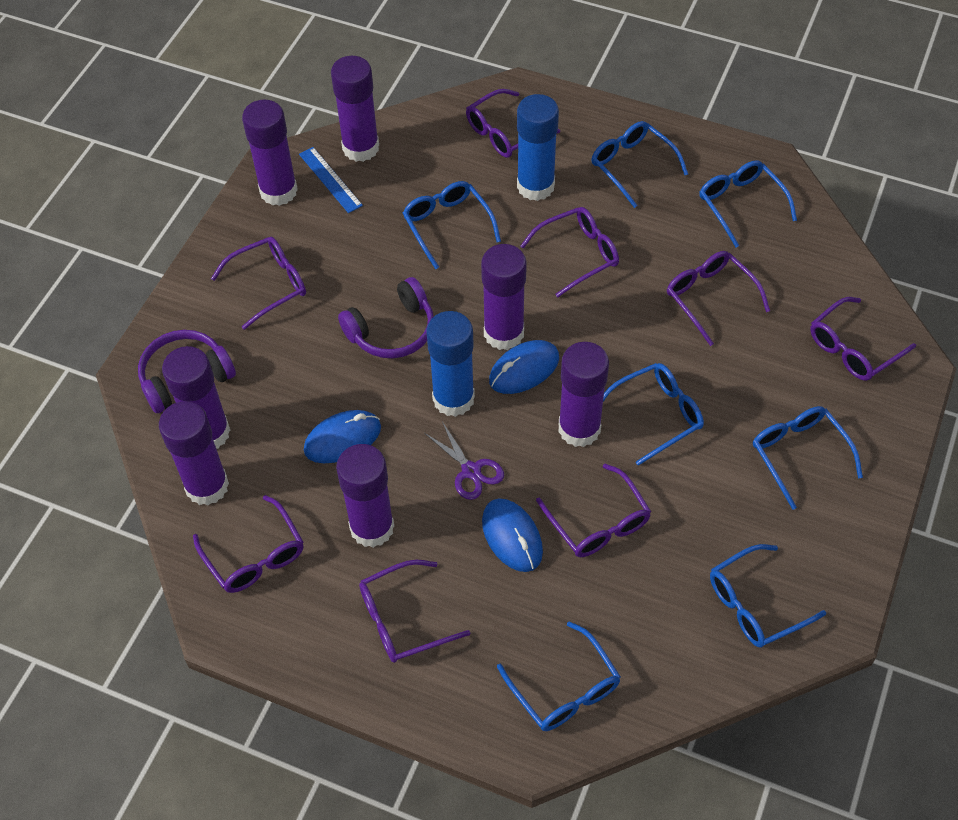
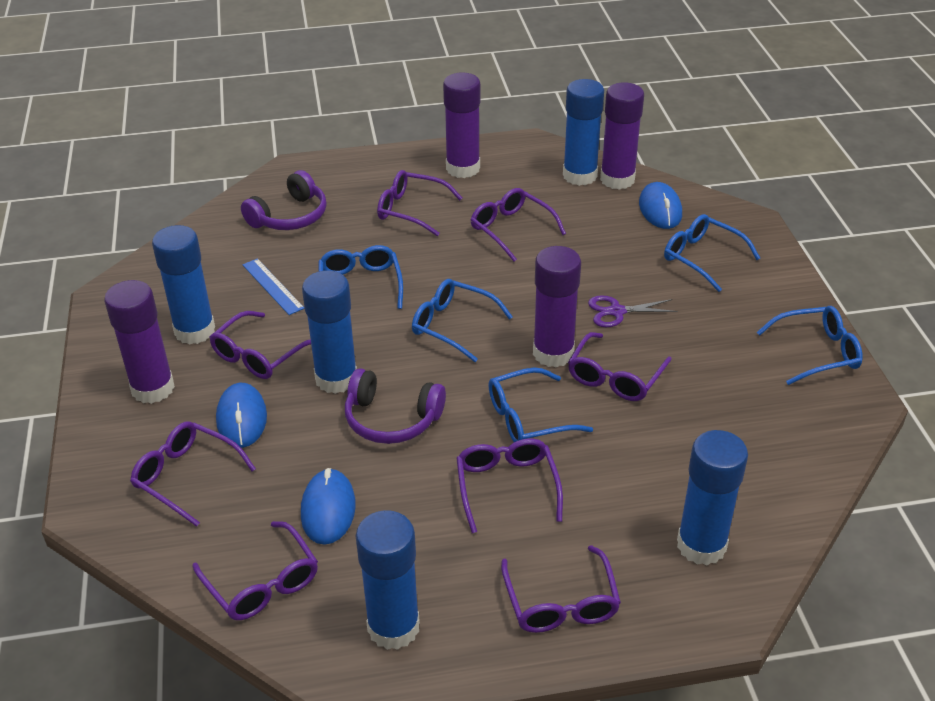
blue glasses: [403,181,501,269] [497,621,621,731] [591,121,688,208] [603,363,704,466] [699,160,797,247] [710,544,826,648] [753,406,863,510] = 7 -> [319,245,403,309] [412,279,513,362] [489,368,593,442] [664,214,760,292] [757,306,863,385] = 5
blue glue stick: [426,311,475,417] [517,94,559,201] = 2 -> [152,225,215,345] [302,270,357,394] [356,510,420,650] [563,79,604,186] [677,430,748,565] = 5
purple glue stick: [159,401,229,505] [162,346,230,449] [242,99,298,206] [331,56,379,162] [336,444,394,548] [481,244,527,350] [558,342,609,447] = 7 -> [104,280,175,404] [443,72,480,178] [533,246,581,368] [600,82,644,190] = 4

